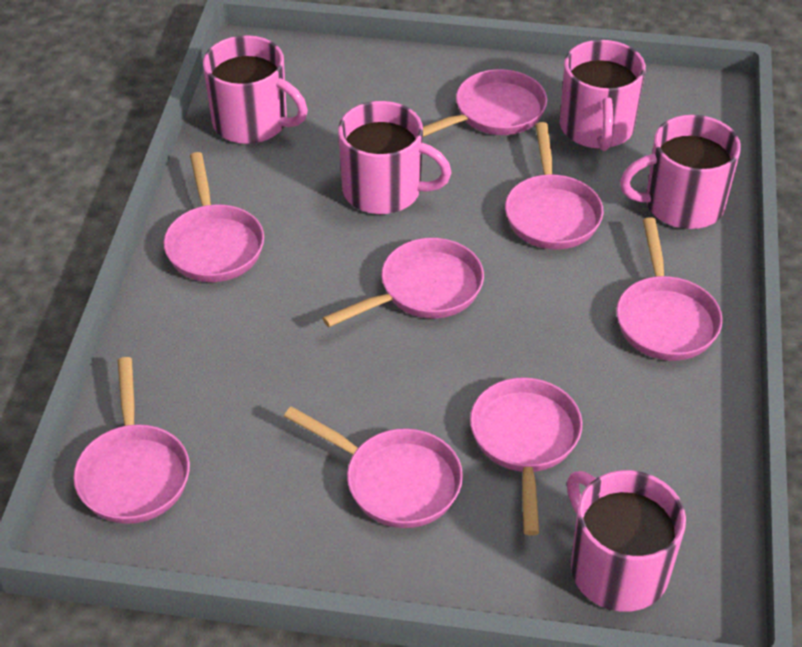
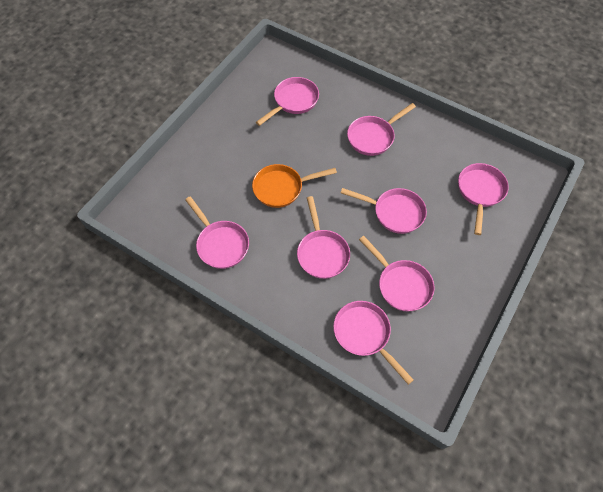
orange pan: none = 0 -> [252,164,337,208] = 1
pink mug: [203,35,308,144] [338,101,452,214] [560,40,646,151] [567,470,686,612] [620,115,741,229] = 5 -> none = 0

